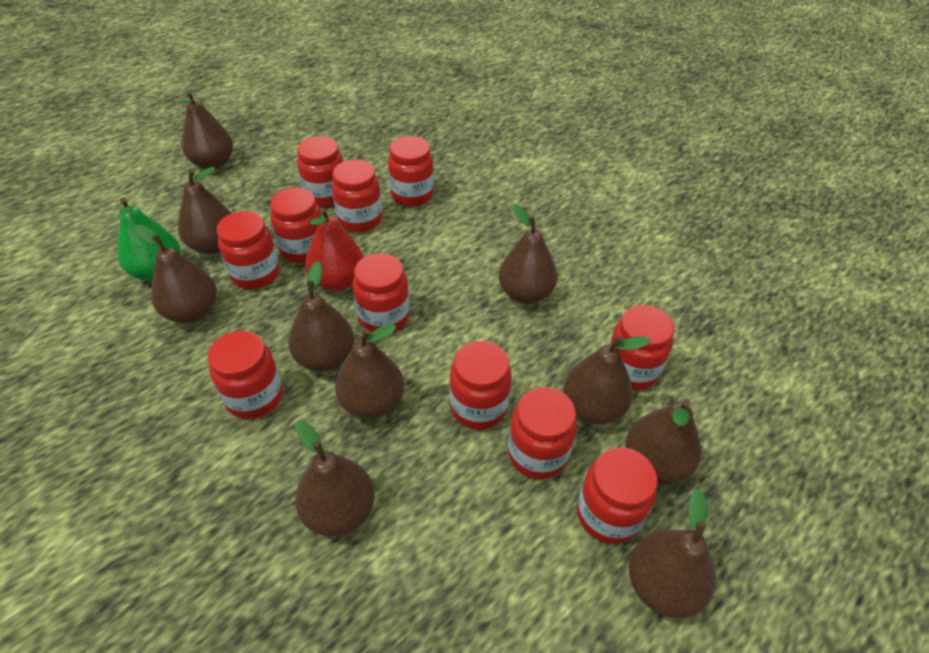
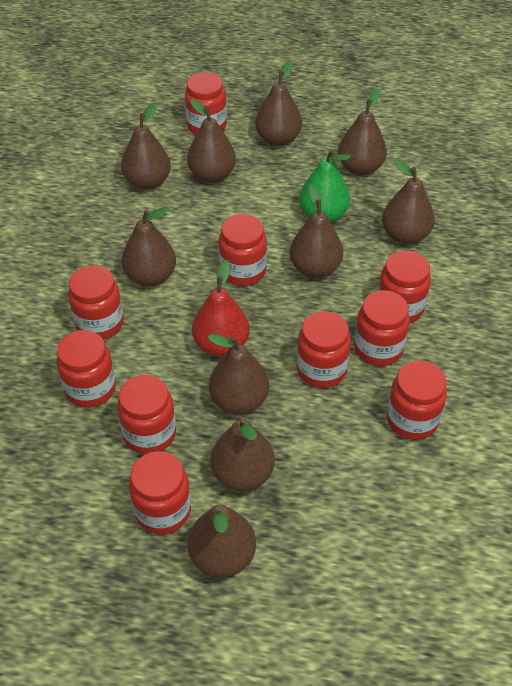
red jar: [208,331,283,419] [217,211,280,289] [270,188,322,263] [297,136,343,207] [332,160,382,232] [352,253,410,333] [388,136,434,206] [449,341,512,430] [508,387,577,479] [577,447,657,544] [609,305,674,390] = 11 -> [57,330,116,408] [68,265,124,339] [117,375,176,454] [129,451,191,534] [185,72,227,135] [219,214,267,286] [297,311,351,388] [354,290,410,366] [378,250,431,324] [387,361,447,440] = 10

